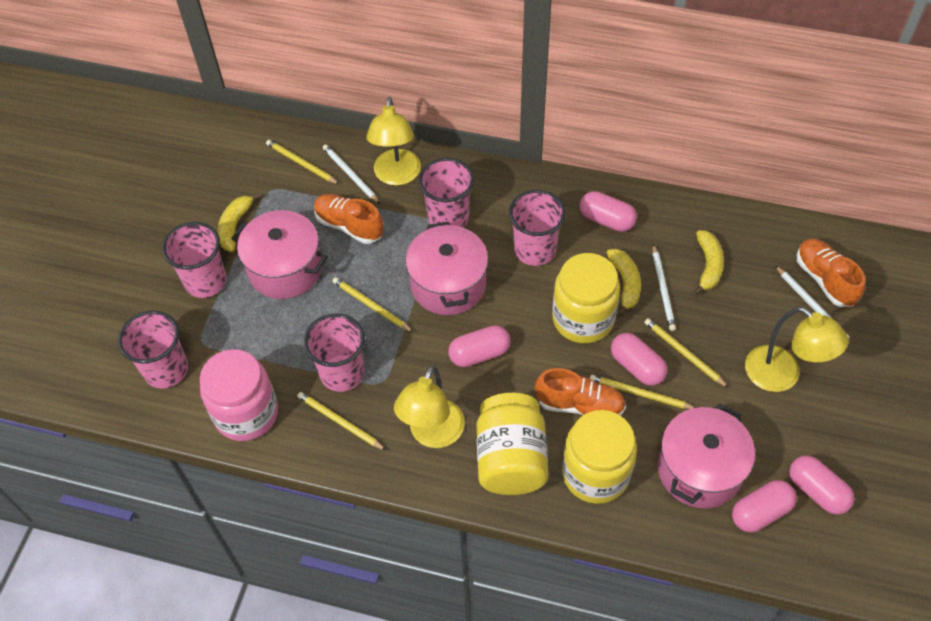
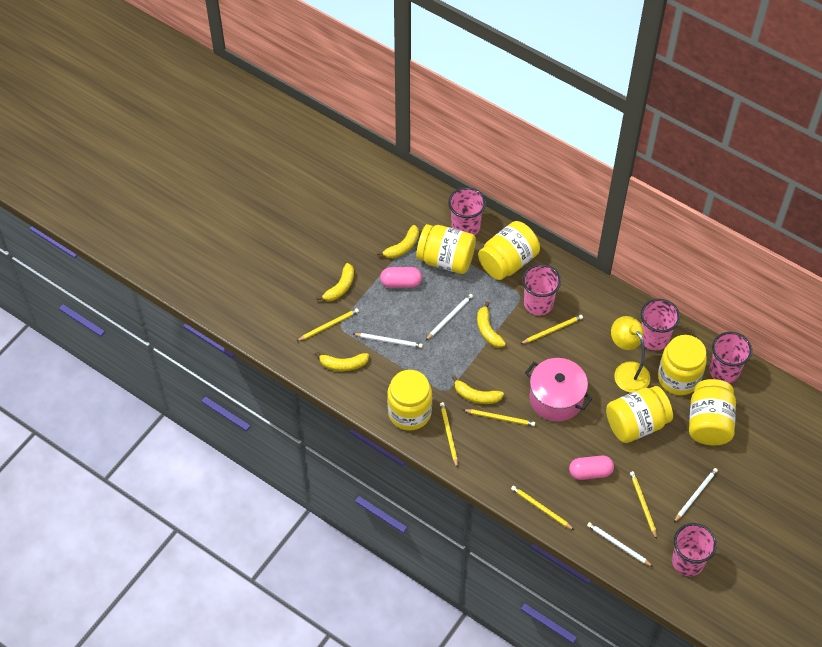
orange shoe: [314,194,384,244] [535,368,626,416] [797,239,865,307] = 3 -> none = 0
pink capsule: [448,325,511,367] [580,191,637,232] [611,333,667,386] [732,480,797,532] [789,456,854,515] = 5 -> [380,267,422,288] [569,456,614,480] = 2
pink jar: [200,349,278,441] = 1 -> none = 0
pink pot: [231,210,328,299] [406,221,488,315] [658,403,755,508] = 3 -> [525,358,592,422] = 1
white pencil: [323,144,380,204] [652,244,676,331] [775,265,850,339] = 3 -> [353,333,423,348] [426,294,473,340] [587,522,653,567] [674,468,718,522] = 4
yellow banana: [218,193,261,252] [607,249,641,316] [694,230,724,295] = 3 -> [315,352,369,371] [316,263,354,301] [377,225,419,259] [452,375,504,404] [477,302,506,348] = 5
yellow jar: [477,393,549,495] [552,253,620,344] [562,410,637,504] = 3 -> [387,370,432,431] [416,224,476,274] [478,221,540,280] [606,386,673,443] [658,335,707,395] [689,379,736,445] = 6
yellow lamp: [366,97,421,186] [394,365,465,448] [745,307,848,392] = 3 -> [611,316,650,393] = 1
yellow pencil: [266,140,339,184] [297,392,386,450] [332,277,413,332] [590,375,695,409] [644,318,729,388] = 5 -> [297,308,359,341] [440,402,458,467] [464,409,535,426] [511,486,574,530] [520,315,583,344] [630,471,657,539] = 6

